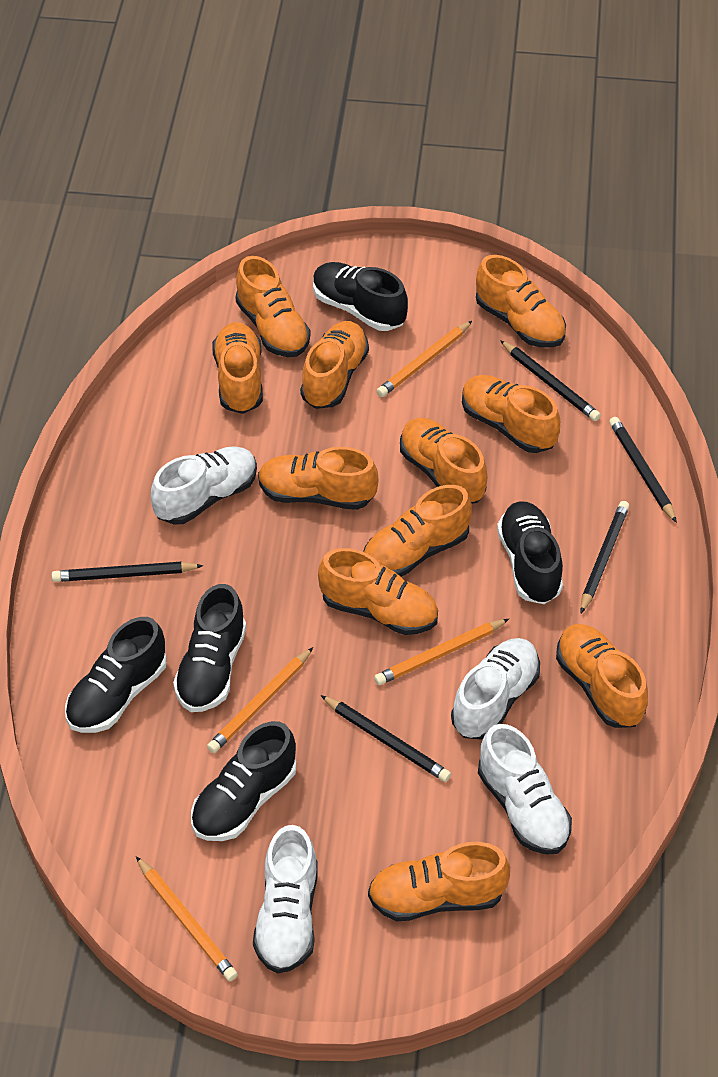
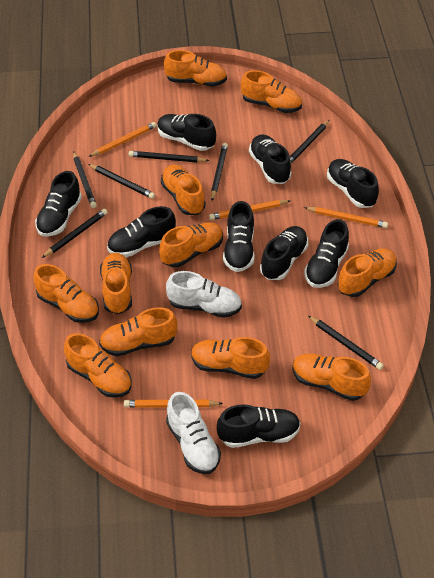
black pencil: [52,562,203,582] [320,695,451,782] [500,340,601,421] [580,501,629,613] [609,417,677,523] = 5 -> [42,209,108,258] [73,152,97,208] [88,164,155,199] [129,151,209,163] [211,143,228,201] [290,120,330,164] [308,316,384,370] = 7
black shoe: [65,617,167,733] [173,584,246,712] [191,721,296,841] [313,262,408,331] [497,501,563,604] = 5 -> [35,171,82,237] [107,206,176,257] [157,114,216,151] [217,404,300,448] [223,201,255,272] [249,134,291,184] [260,226,308,280] [304,219,349,288] [327,159,379,208] = 9
white shoe: [151,446,257,525] [253,825,318,973] [451,638,540,740] [478,724,572,855] = 4 -> [166,271,242,318] [166,392,221,474] = 2

